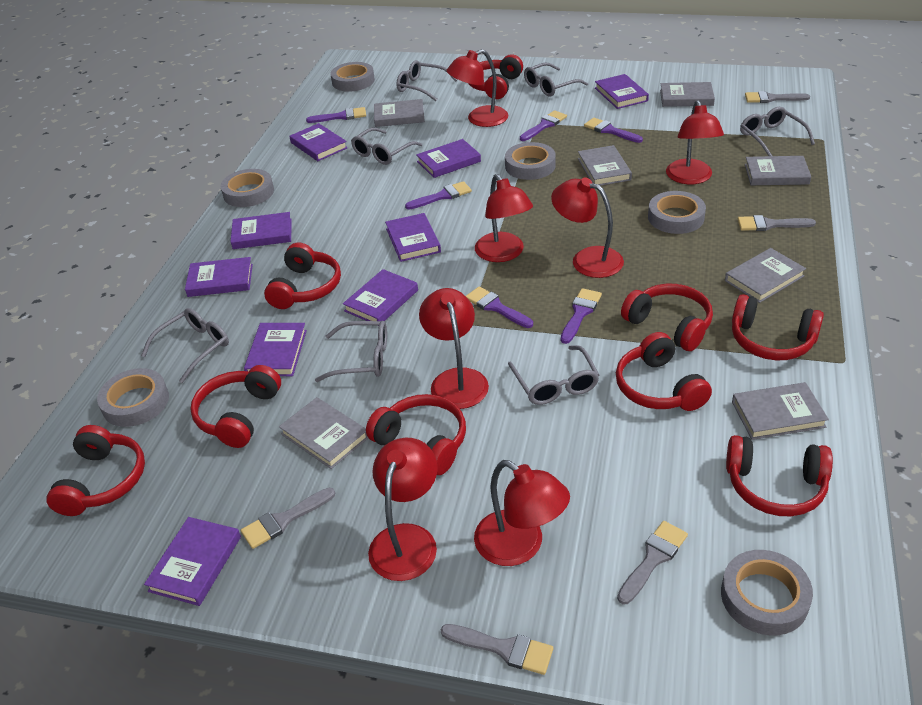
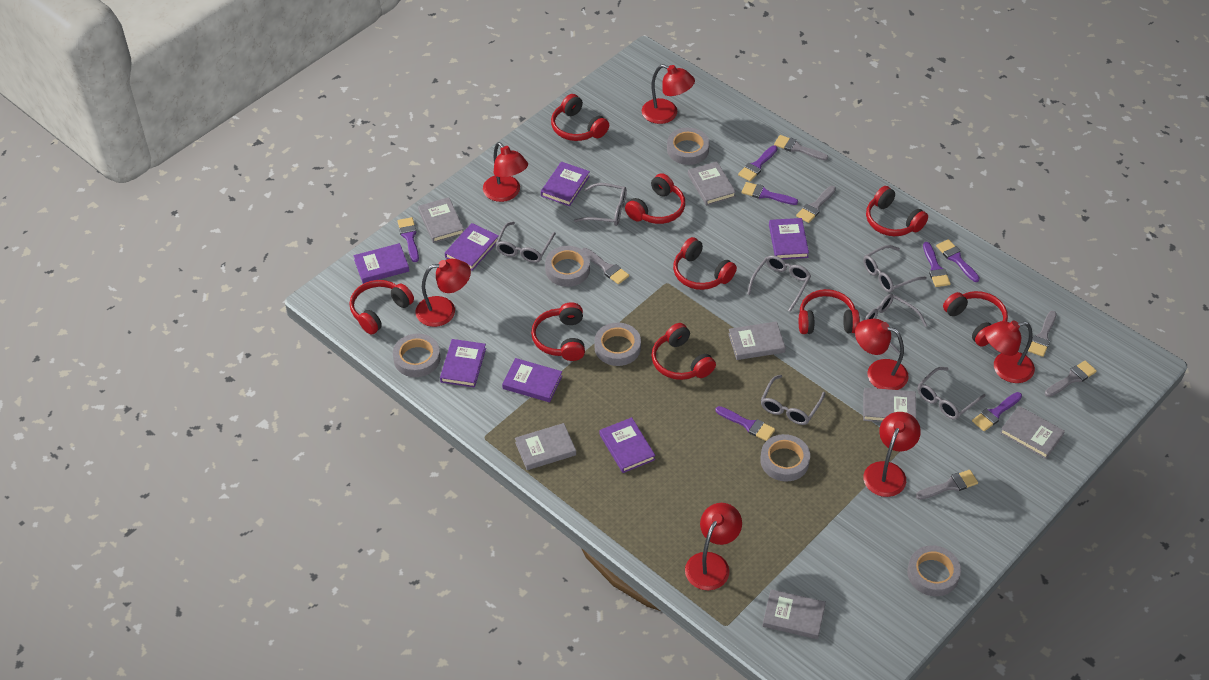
grey brush: [241,488,335,549] [441,624,553,675] [617,521,688,604] [738,215,816,231] [745,91,810,103] = 5 -> [582,248,629,284] [774,135,828,160] [796,186,836,223] [916,470,978,500] [1028,311,1056,357] [1045,361,1097,397] = 6
purple book: [144,517,241,606] [185,257,253,297] [231,212,292,249] [244,323,307,376] [289,123,348,161] [343,269,418,326] [385,213,441,262] [416,139,481,178] [595,74,649,109] = 9 -> [354,243,409,284] [440,339,486,388] [445,223,499,271] [502,358,562,402] [541,162,590,206] [600,417,655,473] [769,218,809,259] = 7
purple brush: [306,107,366,123] [405,181,472,209] [466,287,533,328] [520,110,567,141] [561,288,602,344] [584,118,643,143] = 6 -> [398,217,419,262] [715,406,775,441] [738,145,777,181] [741,182,798,205] [923,242,951,287] [936,239,980,282] [972,392,1022,431] = 7

